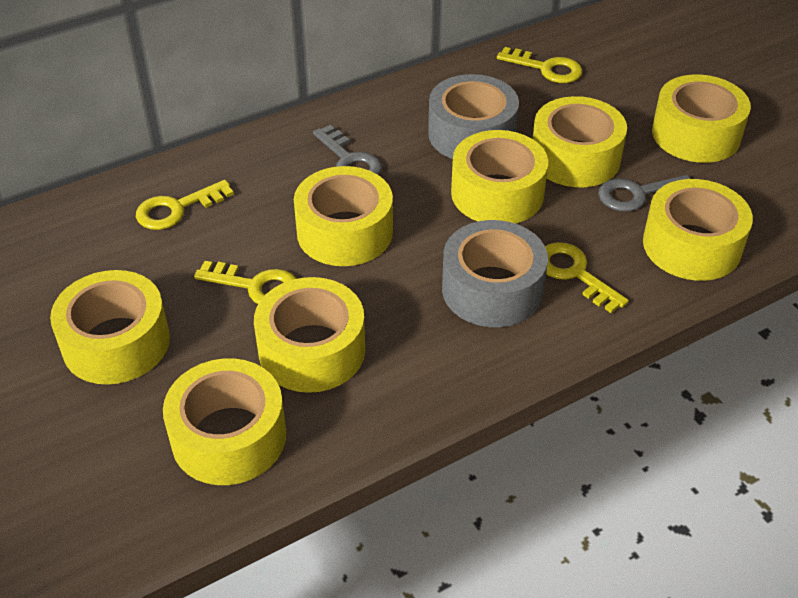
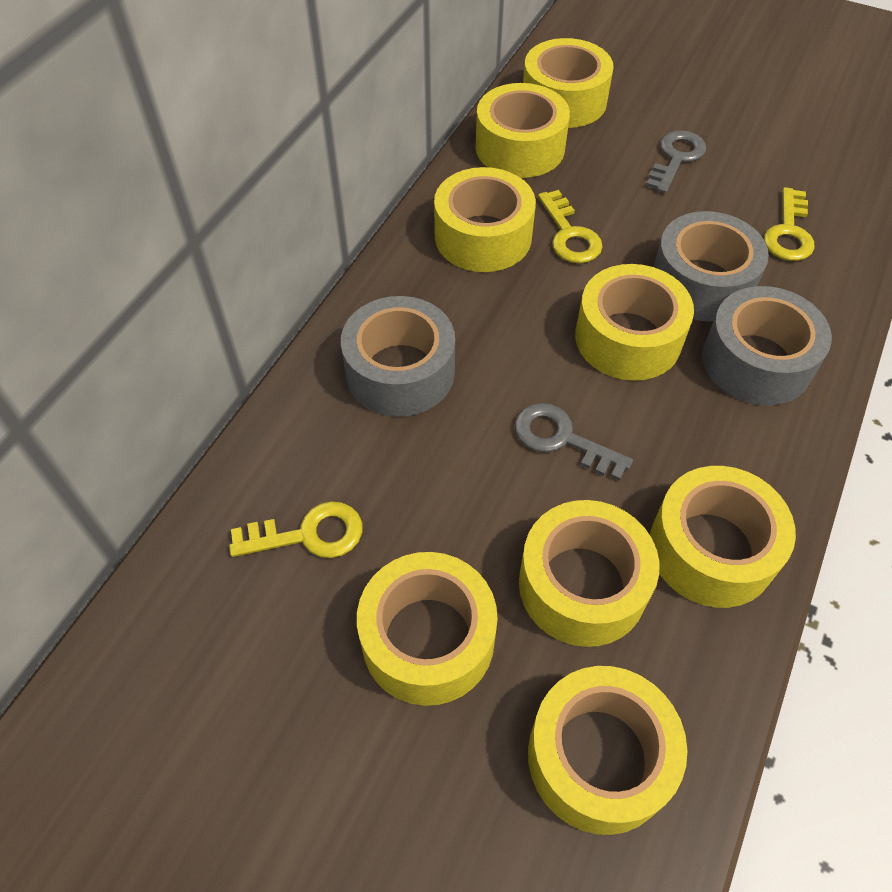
grey tape: [428,74,519,159] [442,220,548,327] = 2 -> [341,296,455,417] [653,211,769,321] [702,286,832,406] = 3
yellow key: [136,180,234,230] [194,261,297,304] [497,47,583,83] [545,242,629,313] = 4 -> [229,501,362,558] [538,190,603,263] [764,187,815,261] = 3

